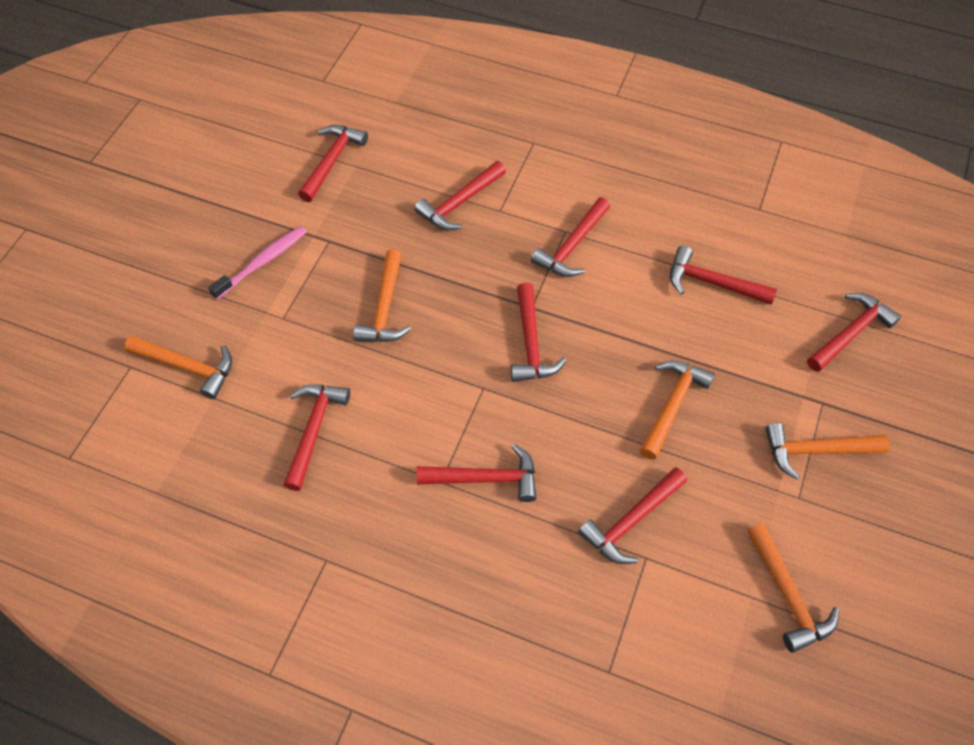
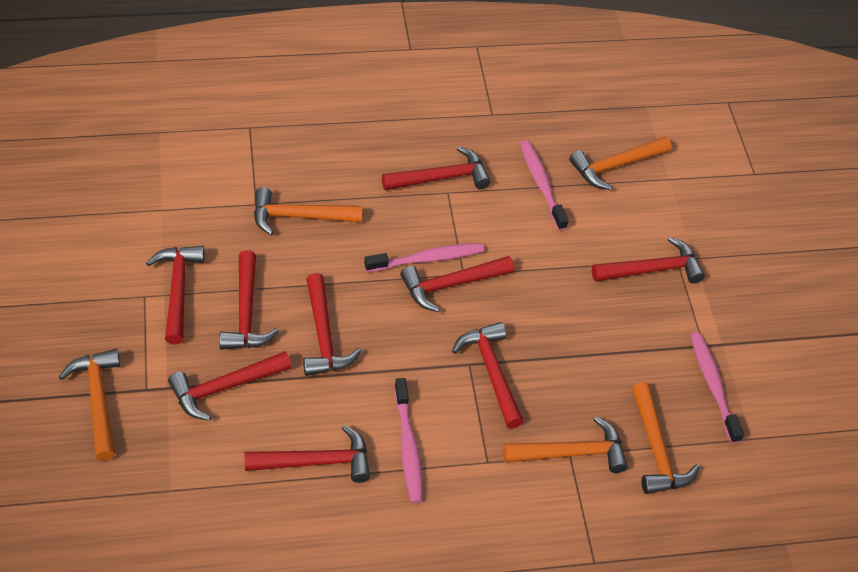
pink toothbrush: [208,226,307,300] = 1 -> [364,243,484,272] [394,378,423,503] [520,140,569,231] [690,332,744,443] = 4

